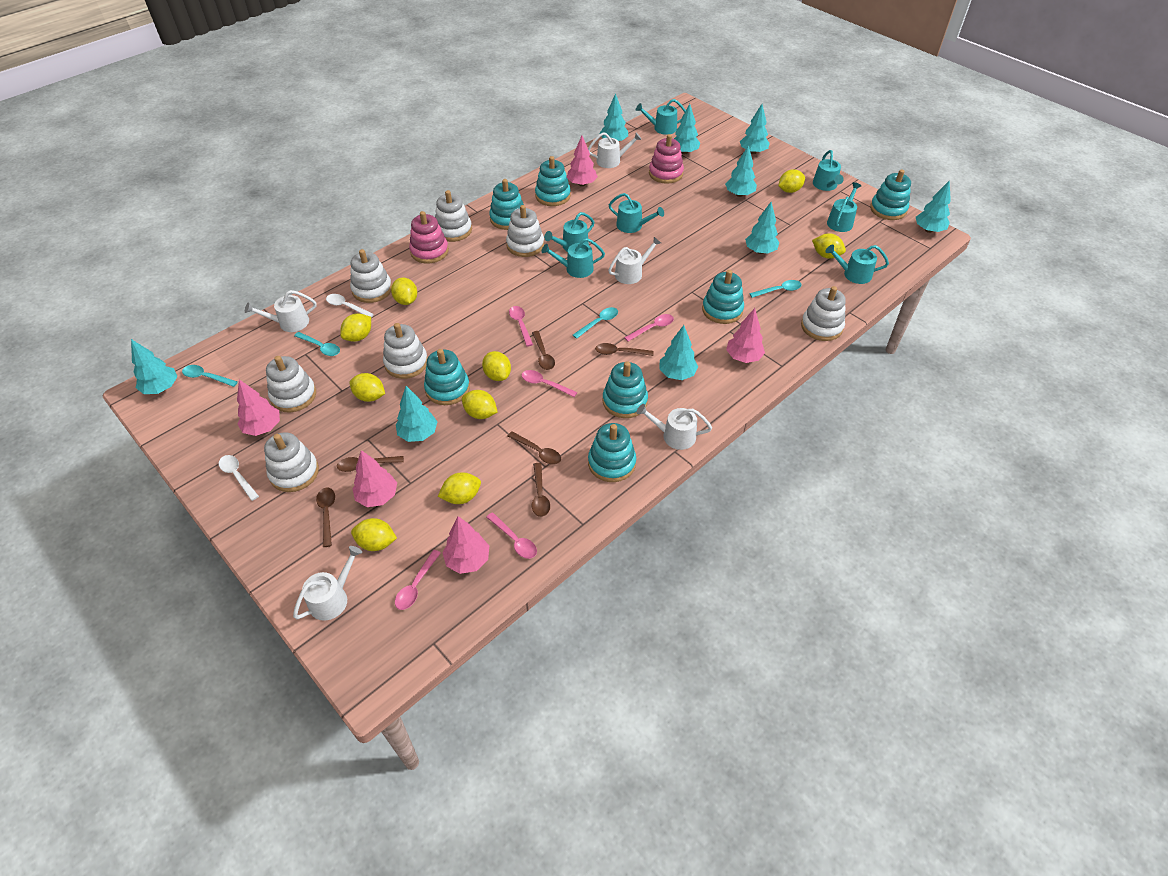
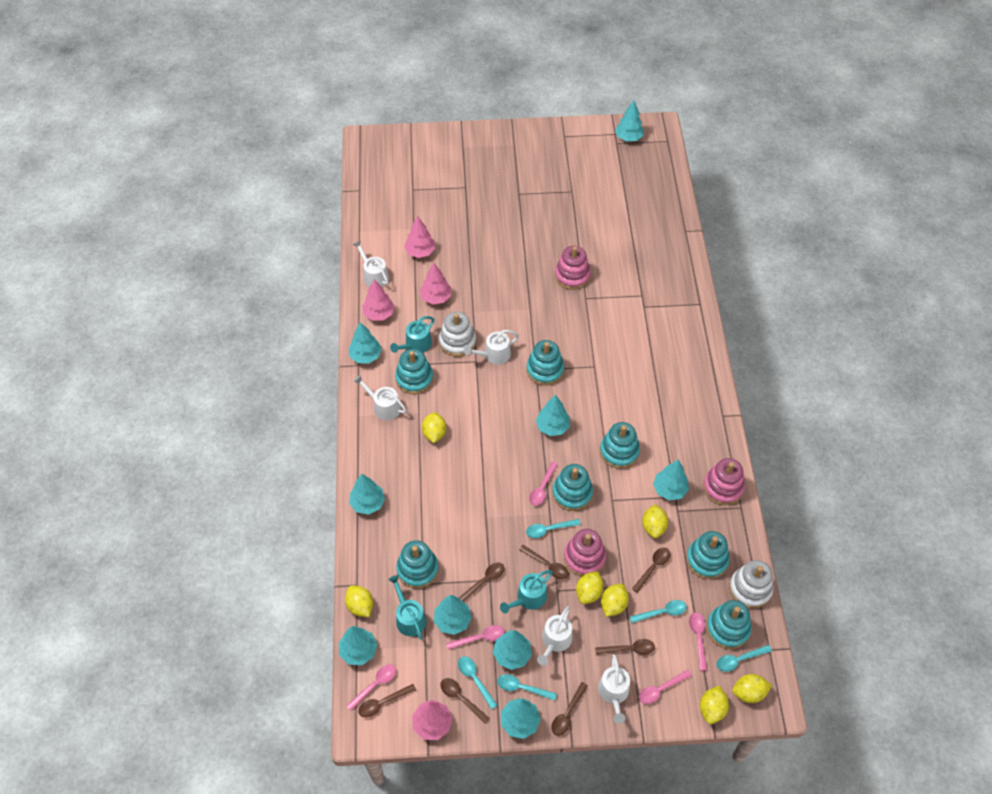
brown spoon: [316,488,335,547] [337,456,404,472] [508,431,561,465] [532,331,555,370] [532,463,550,517] [595,343,654,356] = 6 -> [358,684,416,717] [440,678,490,724] [459,562,505,602] [519,545,569,580] [551,682,588,736] [595,639,655,655] [632,548,670,593] = 7
pink stacking toy: [409,211,449,264] [649,134,684,184] = 2 -> [555,246,591,290] [564,529,606,577] [703,458,745,505] = 3
pink tree: [237,379,280,436] [352,450,397,507] [442,516,489,574] [567,136,598,186] [726,308,765,363] = 5 -> [362,279,395,321] [404,216,435,258] [412,700,453,740] [420,262,451,304] = 4
turquoise spoon: [182,365,238,387] [294,332,340,356] [573,307,618,339] [749,280,802,298] = 4 -> [458,656,497,709] [497,674,557,701] [526,519,581,538] [630,600,687,623] [716,645,772,672] = 5
turquoise watering can: [541,238,605,278] [544,212,594,252] [609,193,664,233] [636,99,686,135] [813,150,844,191] [825,244,889,284] [827,182,861,232] = 7 -> [388,575,426,640] [390,316,434,353] [500,570,553,614] = 3
white spoon: [219,455,259,501] [326,294,374,317] = 2 -> none = 0
white stacking toy: [264,432,319,492] [266,356,316,412] [350,249,392,303] [383,323,428,379] [435,190,472,242] [506,205,544,257] [801,286,846,341] = 7 -> [439,312,476,357] [729,560,773,609] = 2
yellow lemon: [340,313,371,342] [350,373,385,402] [351,518,397,551] [391,277,417,305] [438,472,481,504] [462,390,498,419] [482,351,511,381] [778,169,805,193] [812,233,846,259] = 9 -> [345,585,373,617] [422,412,446,443] [576,571,604,604] [601,584,629,617] [642,504,668,538] [700,685,729,724] [732,674,772,703] = 7

